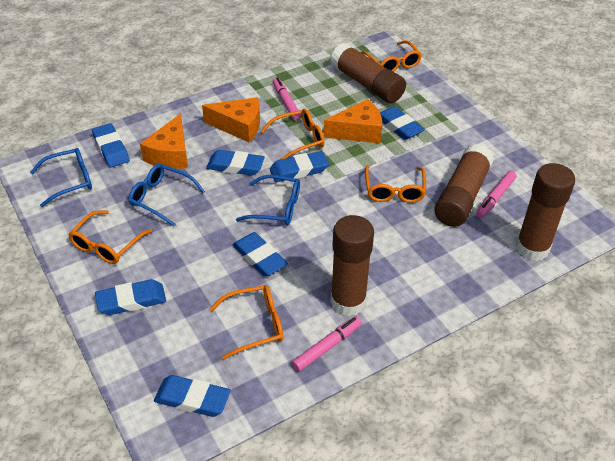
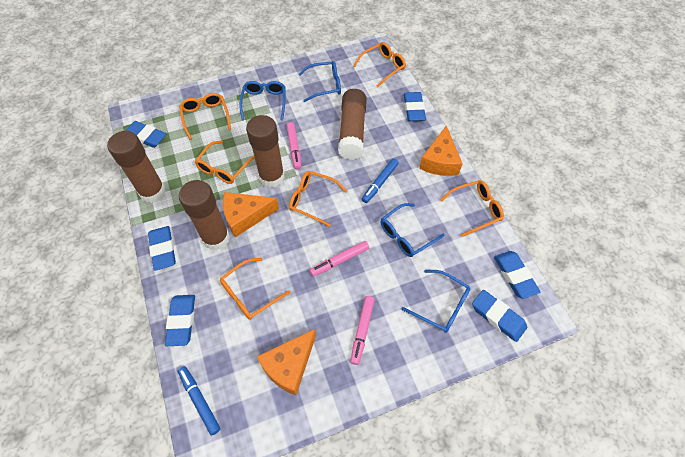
blue eraser: [92,123,130,168] [95,279,166,315] [154,375,231,417] [206,150,265,176] [232,232,288,277] [270,151,329,182] [380,106,425,140] = 7 -> [125,121,166,148] [148,226,176,271] [165,295,195,346] [404,92,426,121] [472,290,527,342] [494,251,540,299] = 6
blue glasses: [30,148,92,207] [128,164,205,226] [236,175,300,225] = 3 -> [239,81,285,120] [299,61,341,102] [381,203,445,257] [402,270,470,333] = 4
blue marker: none = 0 -> [178,366,221,436] [362,158,399,203] = 2
orange glasses: [68,210,152,264] [210,285,283,359] [260,109,325,160] [360,40,422,72] [365,165,426,203] = 5 -> [179,93,231,140] [195,141,255,184] [220,258,290,320] [289,171,347,227] [353,42,406,87] [440,180,504,237] = 6

